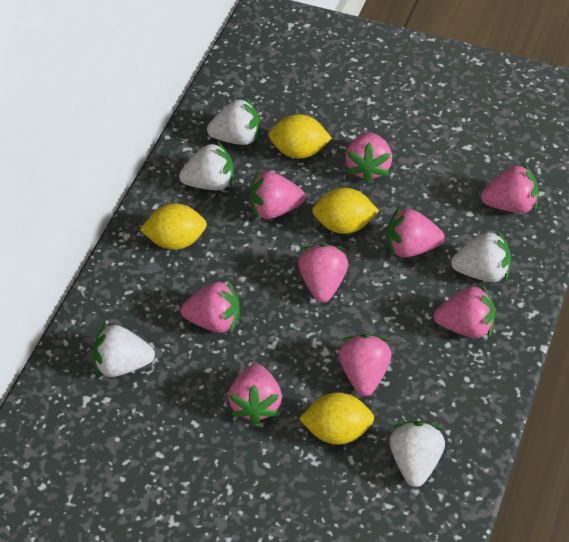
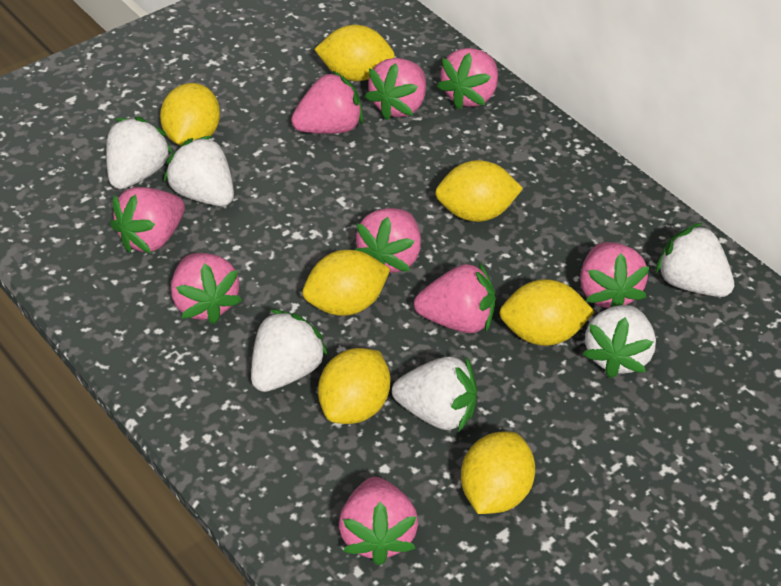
white strawberry: [92,323,155,377] [179,141,234,190] [207,97,260,145] [389,421,445,487] [451,230,511,282] = 5 -> [106,116,173,189] [164,135,234,206] [251,309,328,392] [392,356,477,432] [582,305,656,378] [655,223,734,297] = 6
yellow lemon: [140,203,207,250] [268,114,332,159] [299,392,374,445] [312,188,379,234] = 4 -> [160,83,220,145] [302,250,390,316] [314,25,395,81] [318,348,391,424] [435,160,523,222] [461,431,535,514] [499,279,595,346] = 7

